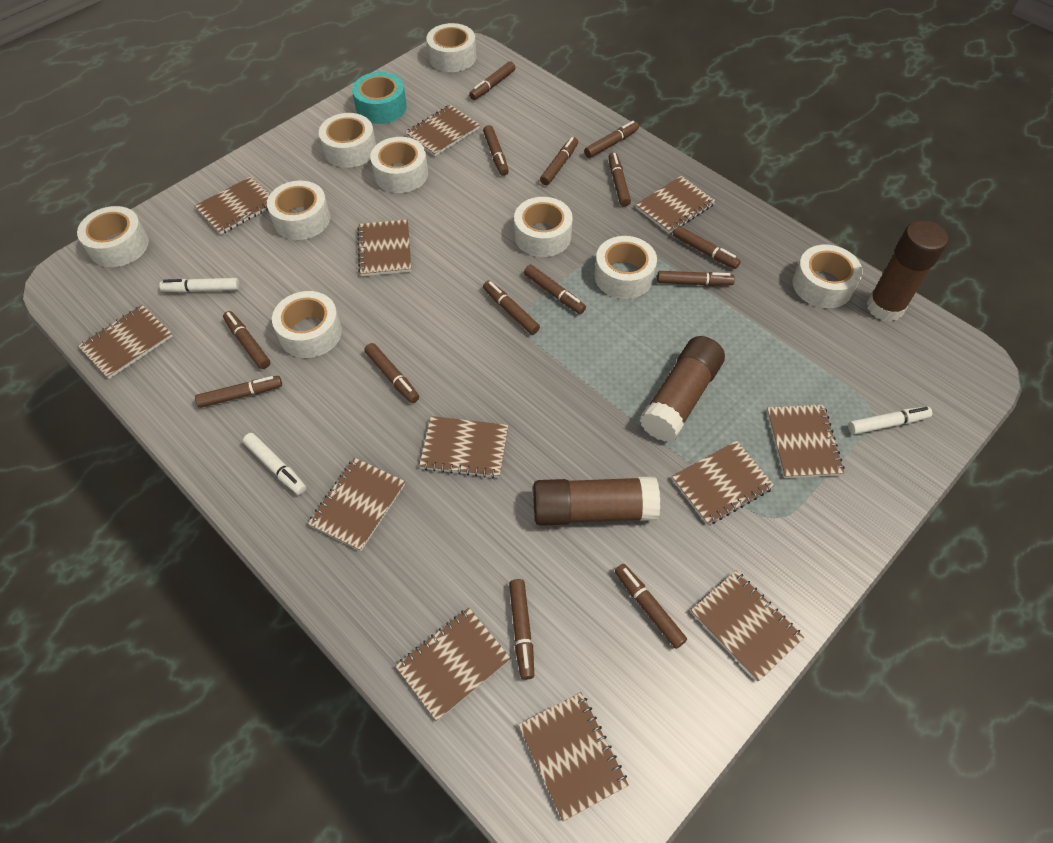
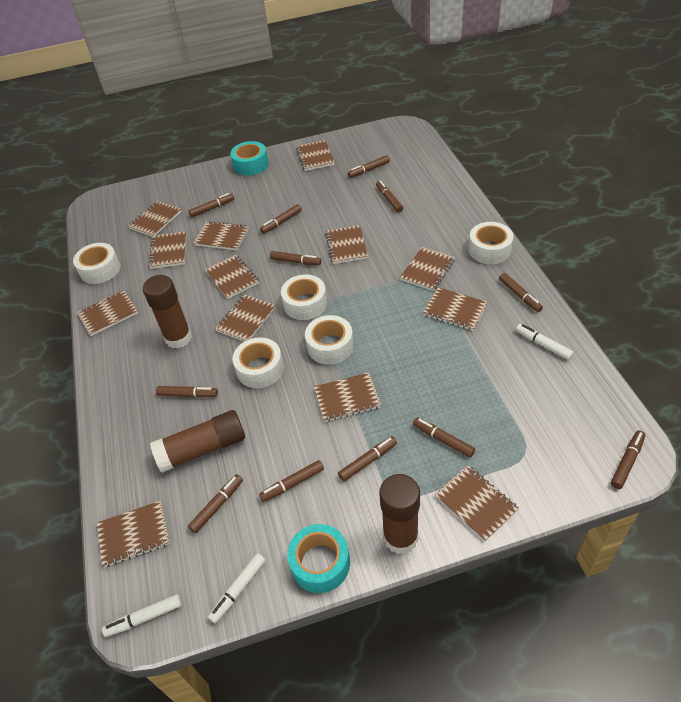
brown marker: [195,376,282,408] [223,311,270,369] [365,343,419,403] [469,61,515,100] [483,125,509,176] [483,281,540,335] [509,579,534,680] [524,265,586,314] [540,137,578,185] [584,121,639,158] [608,152,631,207] [615,564,687,649] [657,271,735,286] [673,226,741,269] = 14 -> [156,386,218,398] [188,193,234,217] [188,474,243,533] [259,460,324,502] [260,204,302,234] [270,251,321,265] [338,436,397,481] [348,155,390,178] [376,180,403,213] [413,417,475,458] [499,273,543,312] [611,430,646,489] = 12
brown notebook: [78,305,173,379] [195,176,270,235] [308,458,405,551] [357,220,411,276] [395,608,511,721] [405,105,480,156] [419,416,509,478] [518,692,629,821] [635,176,716,234] [672,441,775,525] [691,571,804,682] [767,405,844,478] = 12 -> [77,290,138,336] [97,501,170,567] [128,201,182,237] [148,232,186,269] [194,221,249,250] [205,255,259,299] [215,295,275,342] [296,140,335,171] [314,372,381,422] [325,225,368,264] [400,247,455,291] [423,287,488,331] [435,465,519,542] = 13
turquoise tape: [352,72,407,124] = 1 -> [230,141,268,176] [287,524,350,593] = 2
white tape: [77,206,149,267] [267,180,330,240] [272,291,342,358] [319,113,376,168] [370,137,428,193] [426,23,476,72] [514,197,573,257] [594,236,657,299] [793,245,863,308] = 9 -> [73,243,120,284] [232,337,284,388] [281,275,327,320] [305,315,354,365] [468,222,514,264] = 5

